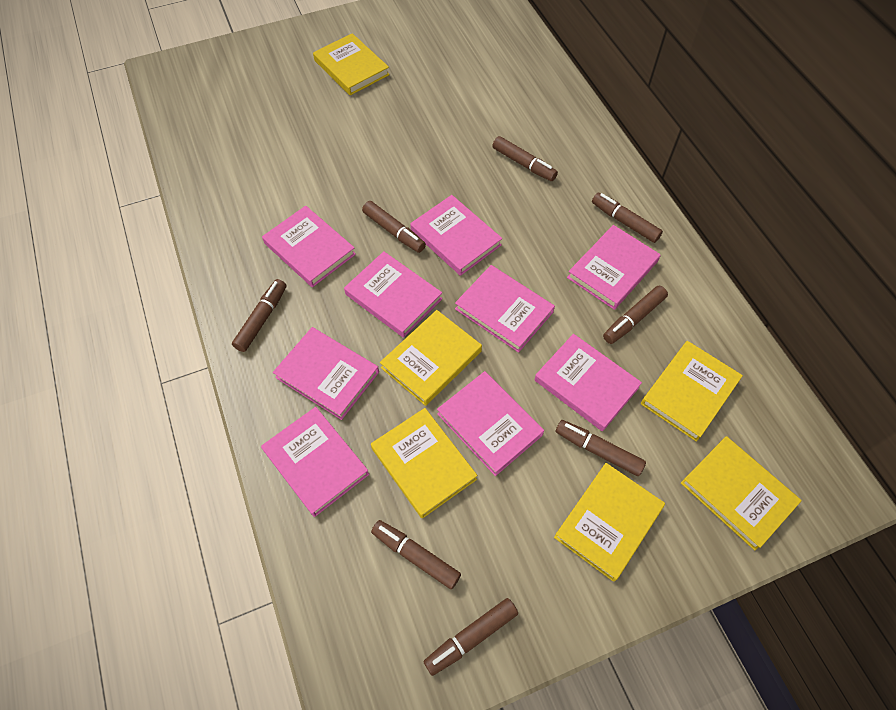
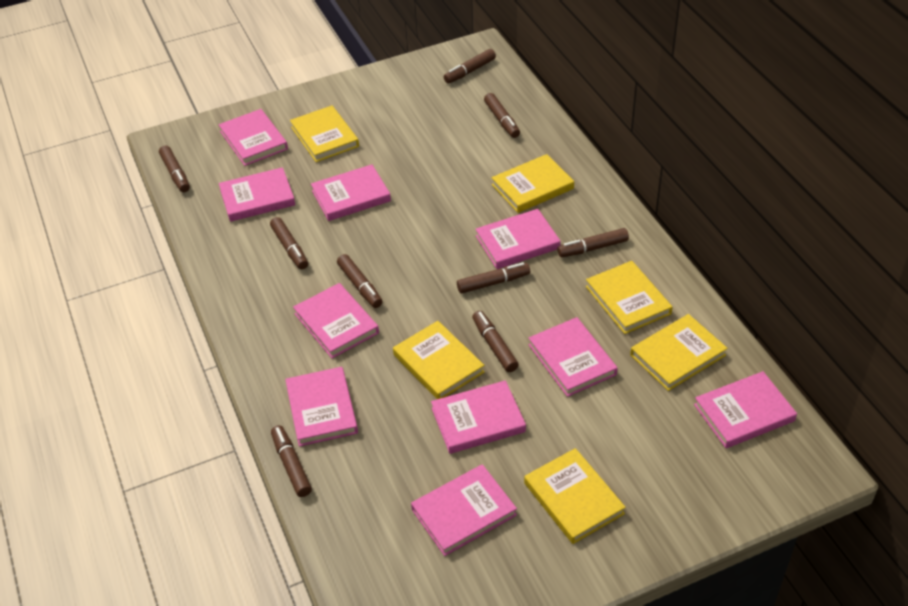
brown marker: [232,279,286,352] [362,201,426,253] [371,520,461,589] [423,598,518,676] [492,136,558,181] [556,420,646,476] [592,193,663,243] [603,286,668,344] = 8 -> [159,145,190,192] [270,217,308,269] [271,425,312,497] [337,254,383,308] [444,49,496,84] [457,262,530,294] [472,311,519,372] [484,93,520,138] [557,228,629,257] = 9
pink book: [261,407,369,517] [262,206,356,287] [273,327,379,420] [344,251,442,338] [410,195,502,276] [437,371,544,476] [455,265,555,352] [534,334,642,431] [567,225,661,310] = 9 -> [219,109,288,166] [219,167,295,222] [285,367,358,447] [293,283,379,358] [311,164,391,221] [411,464,517,556] [431,380,526,454] [475,209,561,269] [528,317,618,397] [694,371,797,448] = 10

